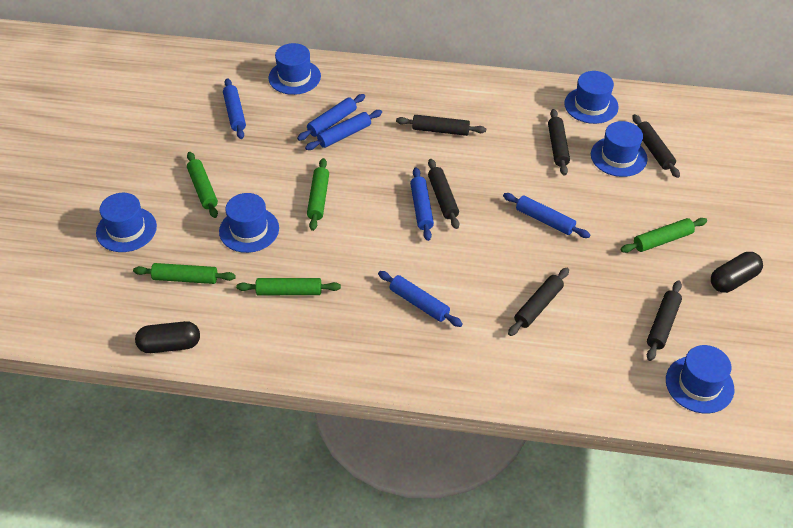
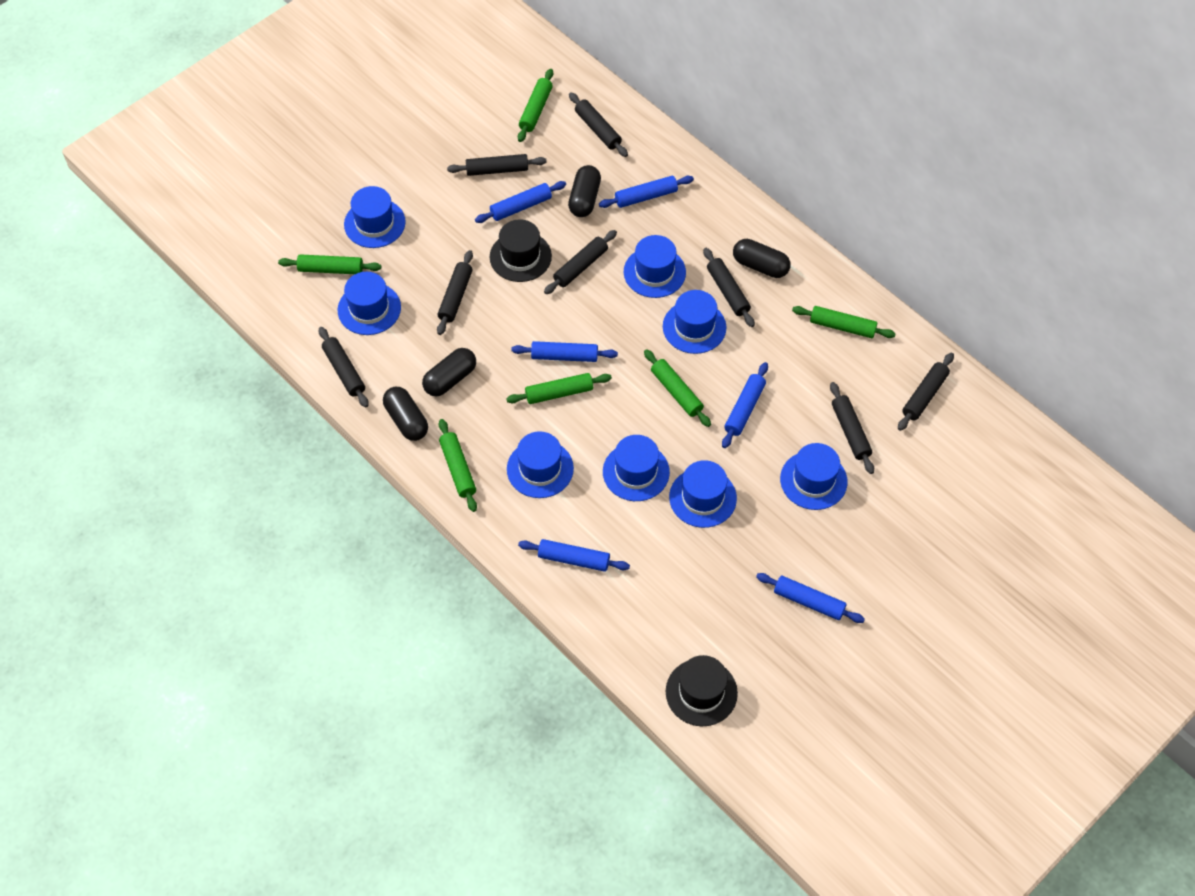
black capsule: [135,321,200,353] [711,252,763,293] = 2 -> [383,387,428,441] [422,348,476,397] [568,165,601,217] [733,239,791,278] = 4
black hat: none = 0 -> [490,219,552,282] [666,655,738,726] = 2
black rolling pin: [396,115,486,136] [428,159,459,229] [508,268,569,336] [548,109,570,176] [632,114,680,178] [647,280,682,361] = 6 -> [319,327,369,408] [437,250,473,335] [447,154,547,176] [544,230,617,294] [569,92,628,157] [703,248,755,327] [830,382,874,474] [898,353,954,431] = 8
blue hat: [96,193,157,252] [219,193,279,253] [268,43,321,95] [564,71,619,124] [591,121,647,177] [666,345,734,413] = 6 -> [338,272,401,335] [344,186,406,248] [507,431,574,498] [603,435,670,501] [624,235,686,298] [663,290,726,354] [669,460,737,528] [780,443,848,510] = 8
green rolling pin: [133,263,236,284] [187,152,218,218] [236,278,341,295] [307,158,329,231] [620,218,707,253] = 5 -> [278,254,381,274] [439,419,477,512] [506,373,612,404] [518,69,553,142] [644,349,711,427] [792,306,896,338] = 6

